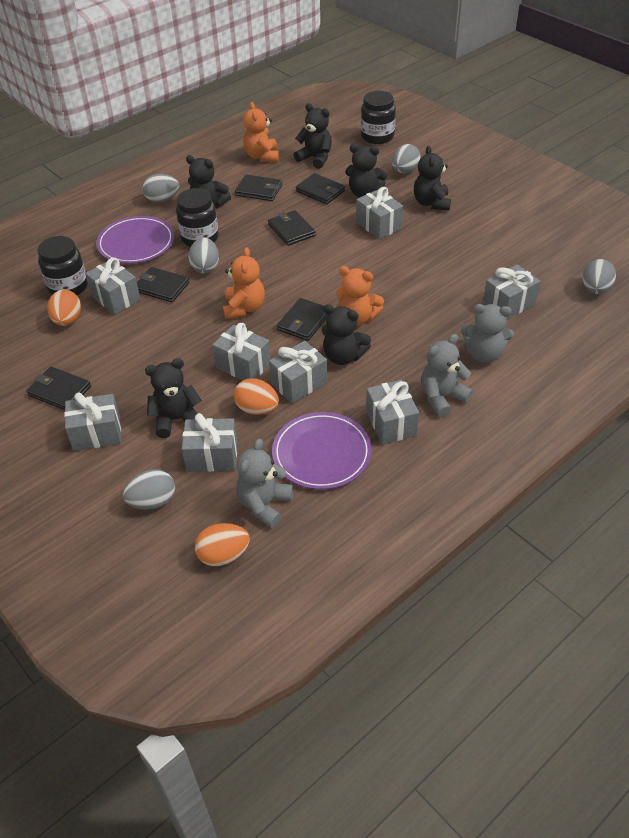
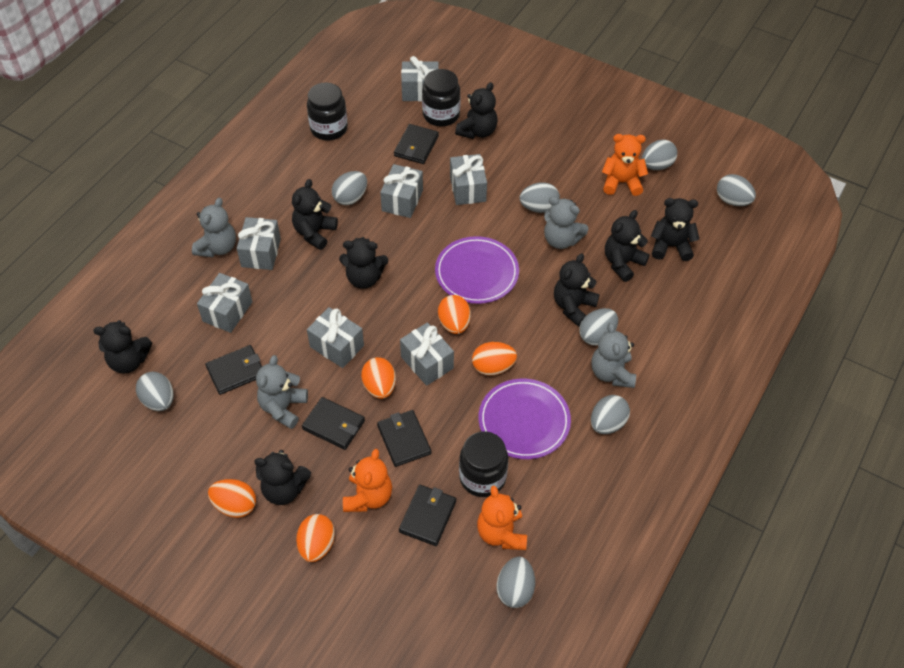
black teddy bear: [145,358,202,438] [186,155,231,208] [294,103,332,169] [322,304,371,365] [345,144,387,198] [414,146,451,211] = 6 -> [93,320,152,374] [254,450,311,505] [292,179,338,250] [339,237,388,289] [455,82,498,139] [554,253,600,326] [605,210,650,282] [651,198,699,261] = 8
black wallet: [27,367,91,410] [137,267,190,302] [235,174,282,201] [268,210,316,246] [277,298,328,341] [296,173,345,205] = 6 -> [205,345,262,395] [302,397,365,450] [377,410,431,467] [394,124,439,164] [399,485,456,546] = 5
grey egg: [123,469,175,510] [142,174,179,203] [189,238,219,273] [392,144,421,173] [583,259,616,294] = 5 -> [136,372,174,411] [332,171,367,205] [497,557,535,608] [520,182,560,213] [579,308,618,346] [591,395,630,434] [642,139,677,170] [717,174,756,206] = 8
grey gift: [64,392,121,451] [85,258,141,315] [182,413,237,472] [212,323,271,380] [269,341,328,403] [356,187,403,240] [366,380,419,445] [483,264,541,320] = 8 -> [197,273,252,333] [237,217,281,270] [307,307,364,368] [380,164,423,218] [400,322,454,386] [401,56,439,101] [450,154,487,205] = 7
grey teddy bear: [236,439,293,528] [421,334,473,417] [461,304,514,363] = 3 -> [192,198,236,257] [256,355,308,429] [544,197,588,249] [591,323,636,388] = 4
orange egg: [47,290,81,326] [195,523,250,566] [234,378,279,415] = 3 -> [208,479,256,518] [296,514,335,562] [361,357,396,399] [438,295,471,334] [472,342,517,376] = 5

